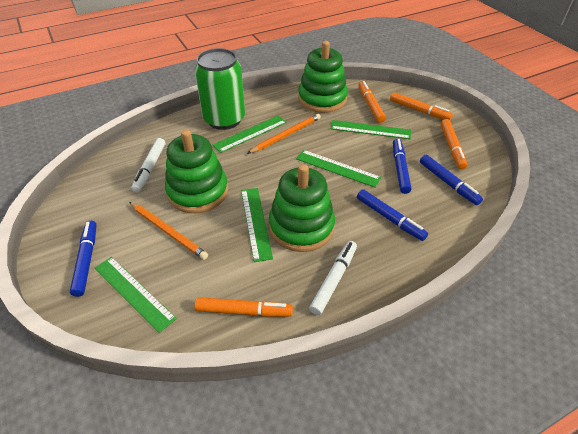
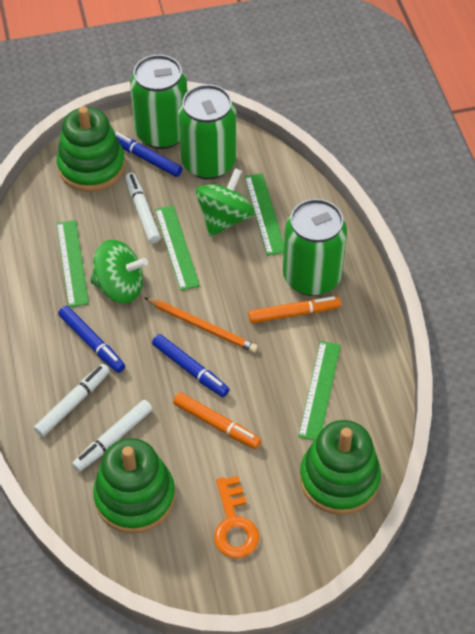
blue marker: [70,220,96,297] [357,189,428,241] [393,139,411,194] [420,155,483,205] = 4 -> [58,306,125,373] [114,132,182,177] [152,334,230,397] = 3
green can: [195,48,245,130] = 1 -> [130,55,187,149] [179,84,236,180] [283,199,347,296] = 3
green ruler: [95,257,177,333] [213,115,287,153] [241,188,273,262] [296,150,381,188] [331,120,411,139] = 5 -> [57,220,89,307] [155,205,200,290] [244,173,284,256] [298,341,341,440] = 4
green spinning top: none = 0 -> [90,240,148,303] [196,168,254,237] = 2
orange key: none = 0 -> [214,476,259,558] = 1
orange marker: [195,297,293,317] [358,81,386,123] [390,92,453,120] [440,119,467,169] = 4 -> [173,392,261,449] [249,296,341,324] = 2
orange pencil: [129,202,208,260] [247,114,321,154] = 2 -> [145,298,258,353] = 1
white marker: [131,138,165,193] [309,241,357,315] = 2 -> [34,364,110,437] [72,400,153,472] [125,173,161,243] = 3

